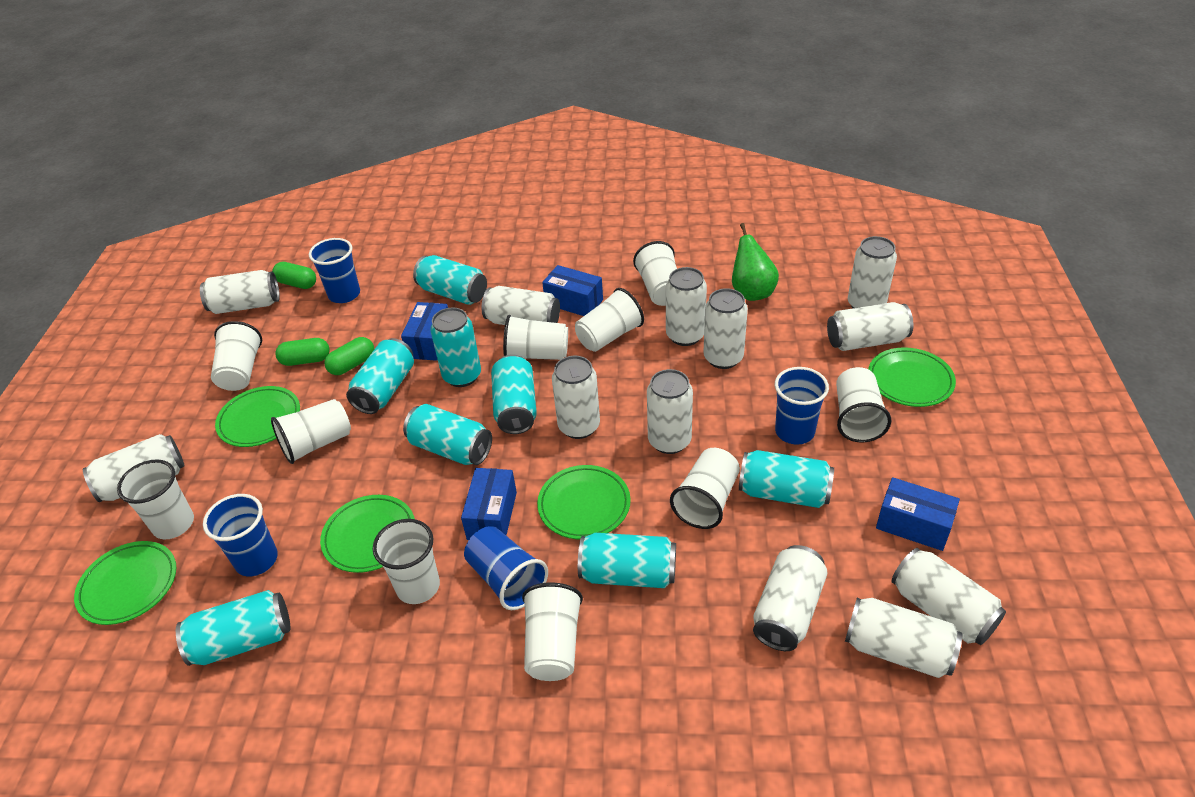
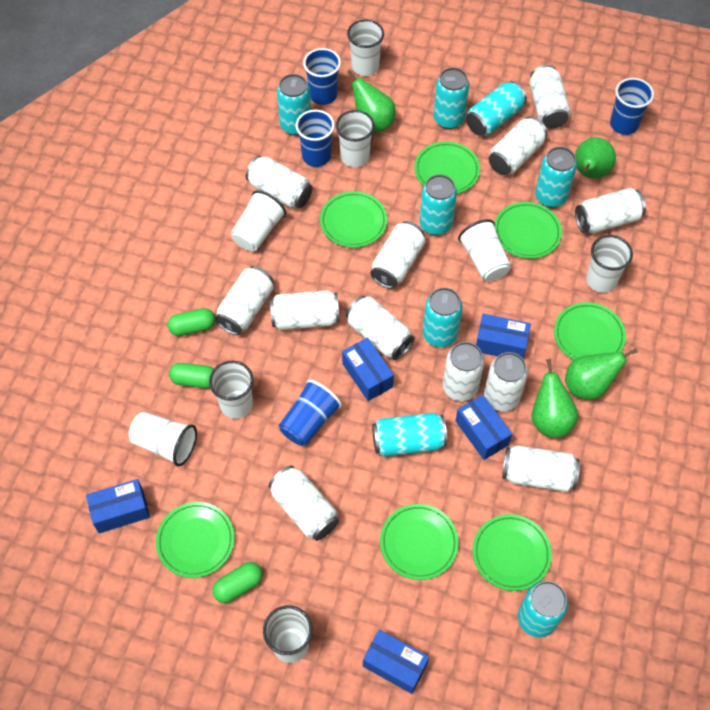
blue box: [401,302,448,361] [461,468,517,540] [542,265,603,316] [876,477,960,551] = 4 -> [86,479,150,533] [342,337,394,401] [363,630,429,694] [455,395,512,460] [476,314,531,358] = 5
green pear: [732,223,779,301] = 1 -> [347,70,396,132] [531,359,578,438] [565,349,638,400] [575,137,616,179] = 4
green plate: [74,541,176,625] [215,386,300,447] [320,495,415,573] [537,465,631,539] [868,347,956,407] = 5 -> [156,502,234,578] [320,191,387,248] [380,504,459,580] [414,141,480,194] [473,514,552,591] [495,202,562,259] [554,302,626,360] = 7
white cup: [117,459,194,540] [211,321,262,391] [271,399,351,464] [373,519,440,604] [503,315,568,360] [522,582,583,681] [575,288,644,352] [633,241,677,306] [670,448,740,529] [836,367,891,442] = 10 -> [129,412,197,466] [209,361,253,419] [231,191,286,251] [263,605,312,663] [336,110,375,167] [347,19,384,76] [458,219,511,281] [586,235,633,293] = 8

